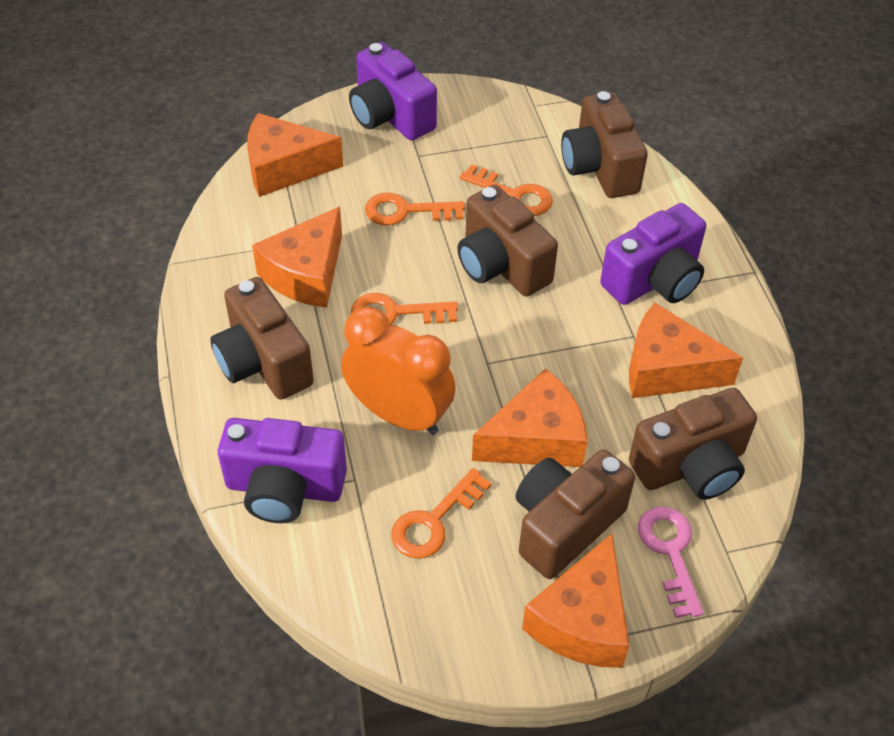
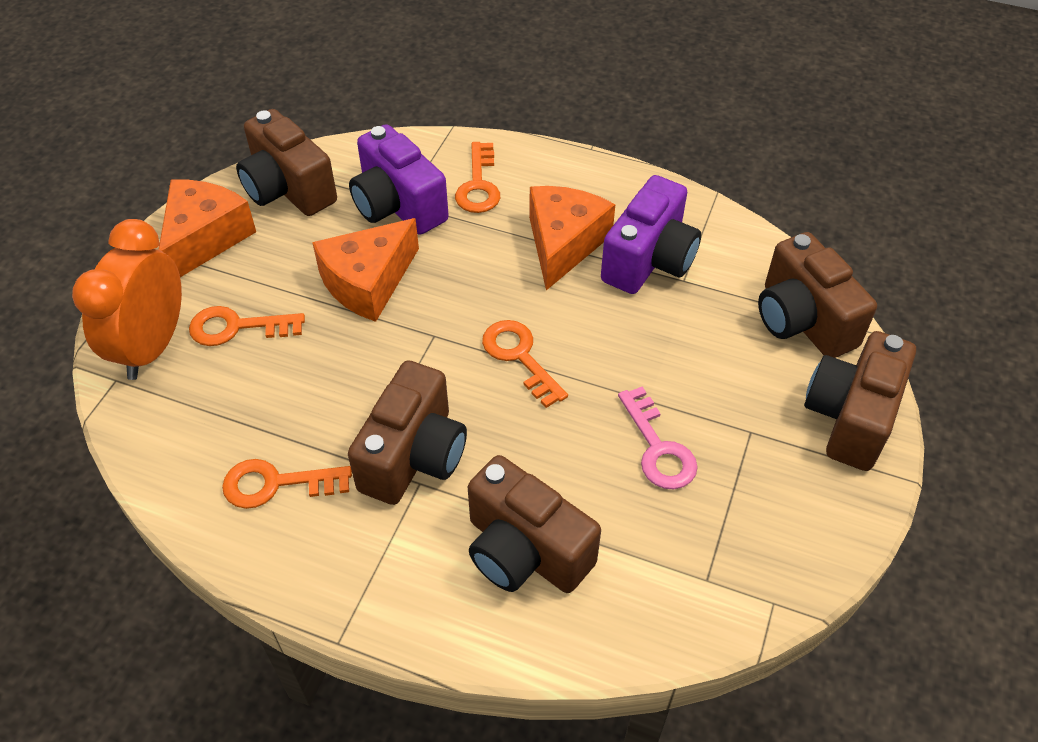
orange cheese: [247,113,343,197] [252,206,342,308] [472,368,588,467] [522,534,630,668] [629,303,743,398] = 5 -> [158,179,256,277] [312,218,419,322] [529,186,616,290] = 3
purple camera: [218,418,347,523] [349,42,437,141] [600,203,706,305] = 3 -> [349,124,449,235] [601,175,701,294] = 2

